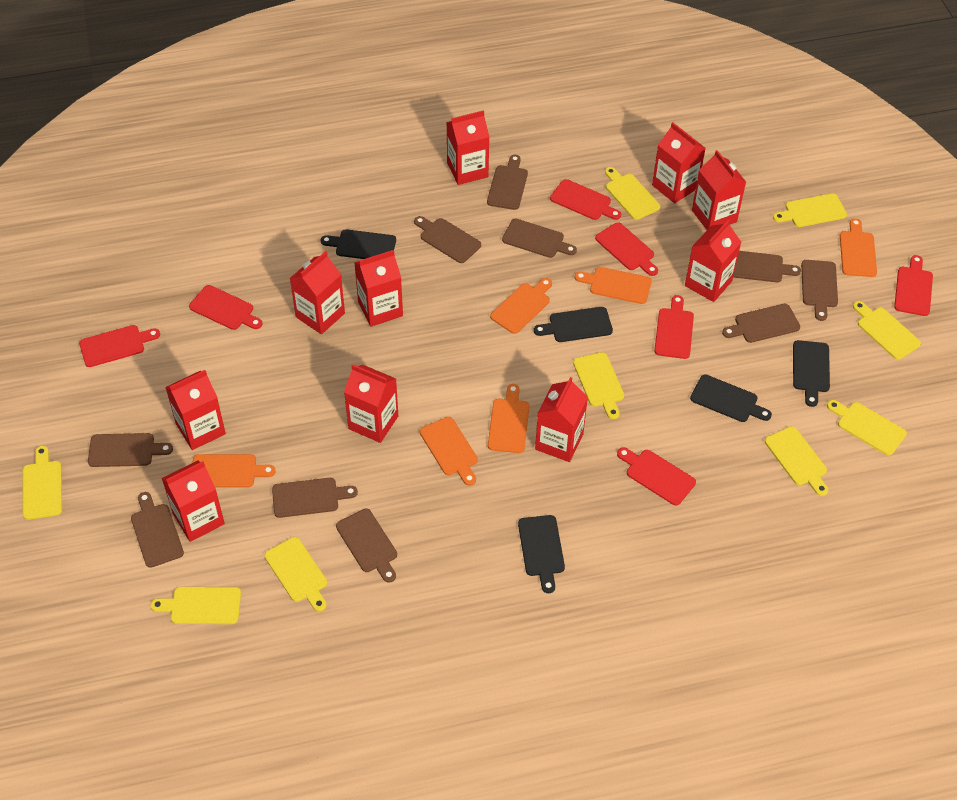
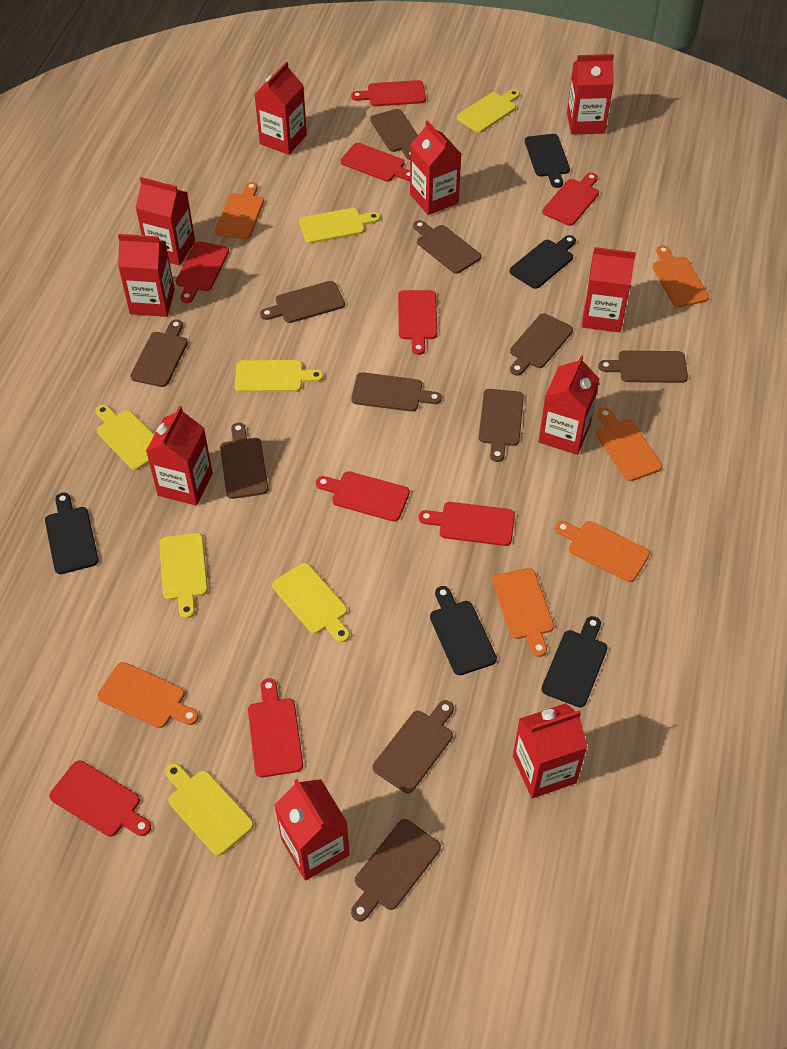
brown cutting board: [88,433,173,467] [131,492,184,568] [272,478,358,518] [336,509,397,583] [414,216,481,263] [487,155,528,210] [502,219,577,258] [722,304,800,343] [733,251,801,282] [801,260,838,321] = 10 -> [130,319,188,387] [220,423,268,499] [260,281,345,323] [351,372,442,412] [351,819,441,921] [370,109,418,160] [373,700,454,793] [413,220,481,274] [478,389,524,462] [510,313,573,376] [598,350,688,383] = 11
red cutting board: [79,325,160,367] [189,285,262,330] [550,179,621,220] [595,222,658,276] [617,447,696,505] [655,295,694,359] [894,255,933,316] = 7 -> [49,760,151,837] [176,241,229,303] [248,678,303,778] [316,471,410,522] [341,143,410,182] [351,80,426,106] [398,290,437,355] [419,502,515,546] [542,173,599,226] = 9
yellow cutting board: [23,446,62,520] [151,587,241,624] [264,537,327,612] [573,352,624,419] [605,167,660,220] [765,426,828,496] [773,193,847,227] [827,400,907,456] [853,301,921,360] = 9 -> [96,404,154,470] [159,533,208,618] [165,763,254,856] [235,360,324,392] [272,563,350,643] [299,208,380,243] [457,89,520,133] = 7

